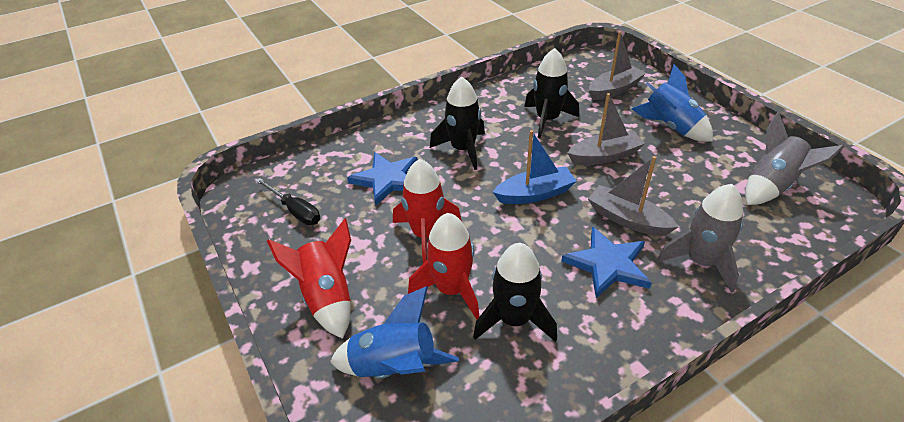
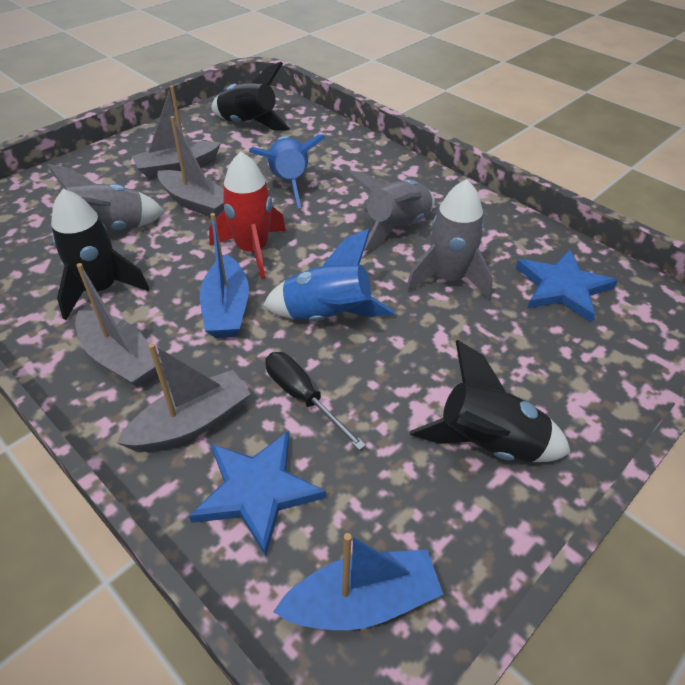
blue boat: [493,130,576,204] = 1 -> [200,213,249,338] [273,533,443,630] = 2
grey boat: [568,93,645,165] [588,156,679,236] [589,31,646,100] = 3 -> [75,263,162,387] [117,343,251,452] [132,86,221,179] [157,116,224,217] = 4
grey rocket: [657,184,744,293] [745,112,844,205] = 2 -> [46,164,165,246] [346,170,435,251] [406,179,493,300] = 3
red rocket: [267,219,351,339] [393,159,462,263] [408,213,480,320] = 3 -> [209,152,286,279] = 1

